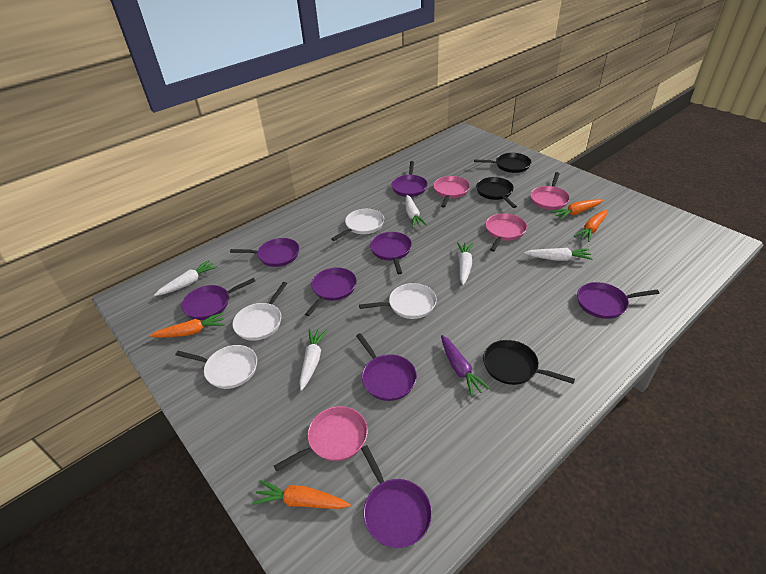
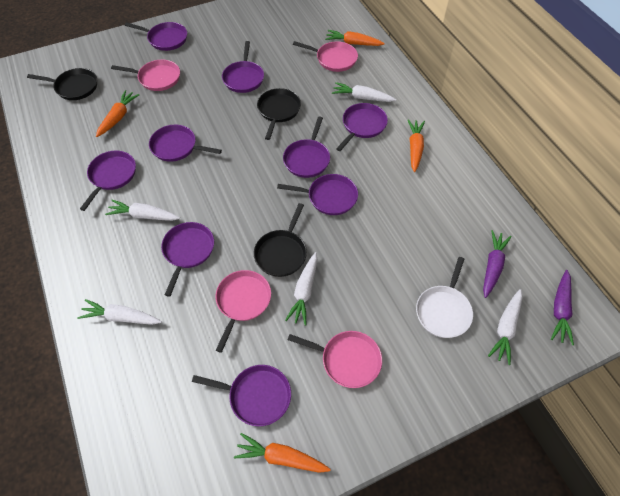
purple carrot: [441,335,490,397] = 1 -> [483,230,512,298] [551,270,574,345] = 2
purple pan: [181,278,255,320] [230,238,299,267] [305,268,357,316] [356,333,417,401] [361,445,432,548] [370,232,412,274] [392,161,428,197] [577,282,659,319] = 8 -> [80,151,136,211] [125,22,187,51] [149,125,222,162] [161,222,214,297] [192,365,291,426] [222,41,264,93] [277,174,358,215] [283,116,330,178] [336,103,388,151] = 9
white pan: [175,345,257,389] [233,282,287,341] [331,209,384,241] [359,283,437,319] = 4 -> [416,257,473,338] = 1

